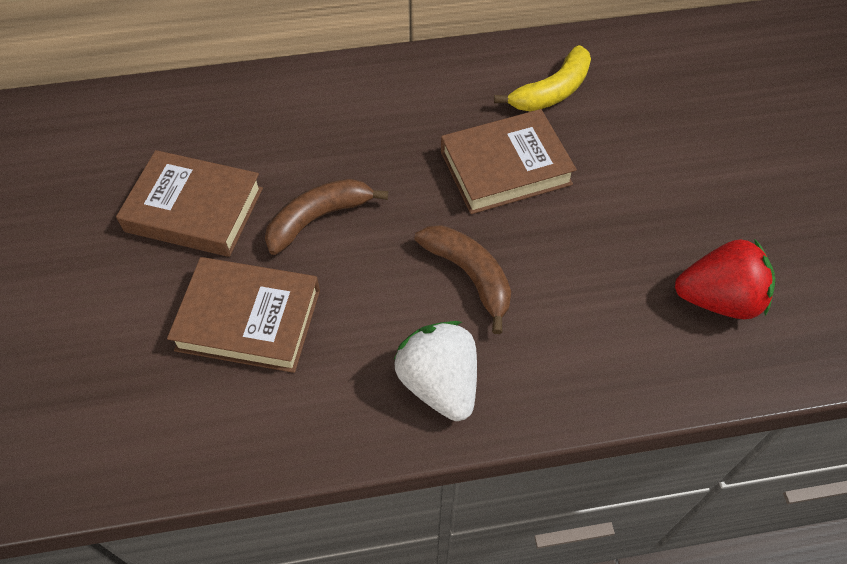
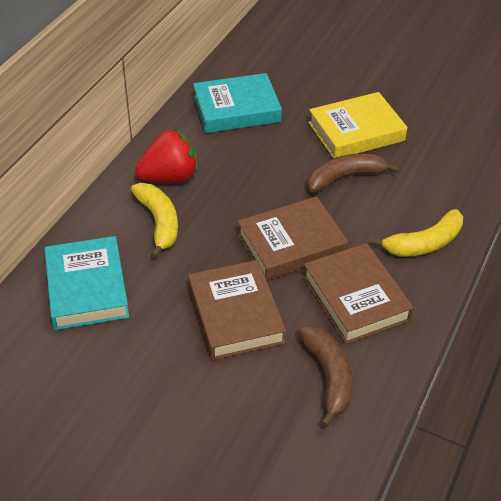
turquoise book: none = 0 -> [44,236,129,330] [193,73,282,133] = 2
white strawberry: [394,321,477,421] = 1 -> none = 0
yellow banana: [494,45,591,111] = 1 -> [131,183,178,259] [370,209,463,256] = 2
yellow book: none = 0 -> [308,92,408,159] = 1

